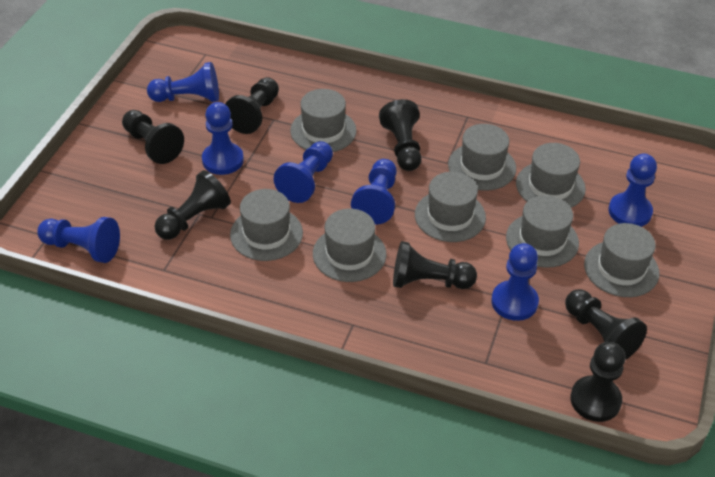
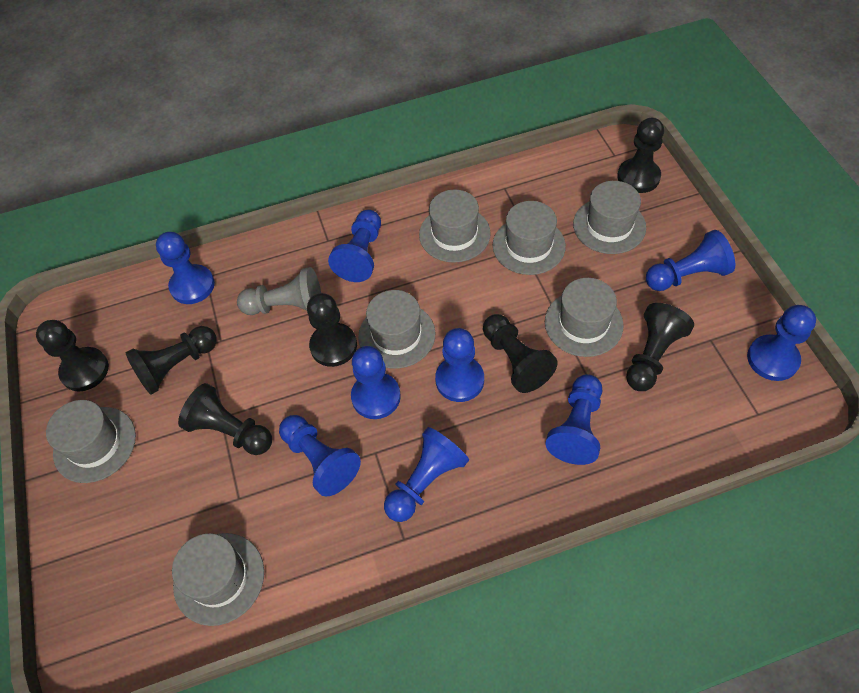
blue pawn: [37,217,120,263] [147,62,219,102] [202,102,244,175] [274,141,333,203] [351,159,397,224] [491,243,539,321] [608,154,657,227] = 7 -> [156,232,215,304] [279,415,361,496] [328,210,381,282] [351,346,401,419] [384,427,469,522] [435,328,484,402] [545,374,603,465] [646,230,735,291] [747,305,816,381] = 9
grey hat: [230,189,303,261] [290,89,357,152] [313,209,386,282] [415,172,486,242] [448,124,516,191] [506,195,579,268] [516,143,586,208] [584,223,659,297] = 8 -> [46,400,136,483] [172,533,264,626] [358,290,435,369] [419,190,491,263] [493,201,566,275] [545,278,624,357] [573,181,646,254] = 7
grey pawn: none = 0 -> [237,267,321,315] = 1

